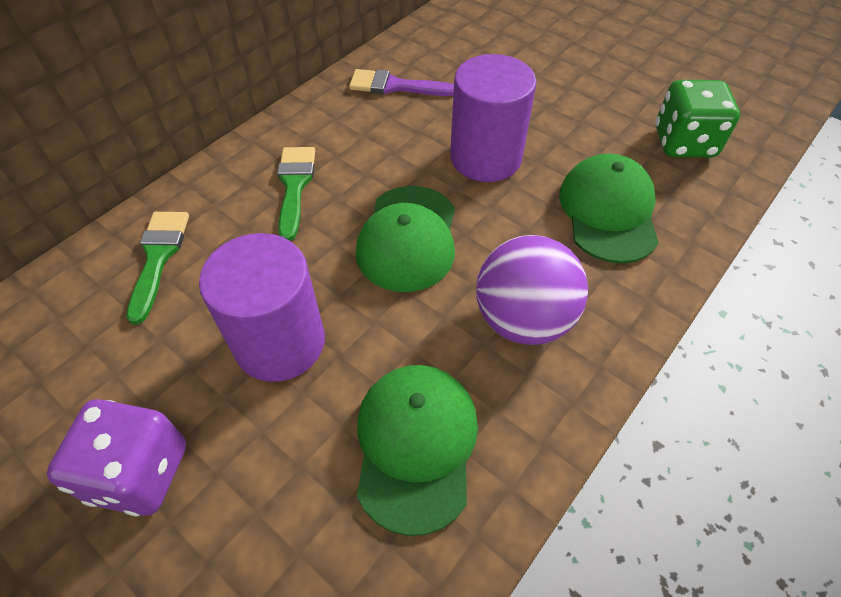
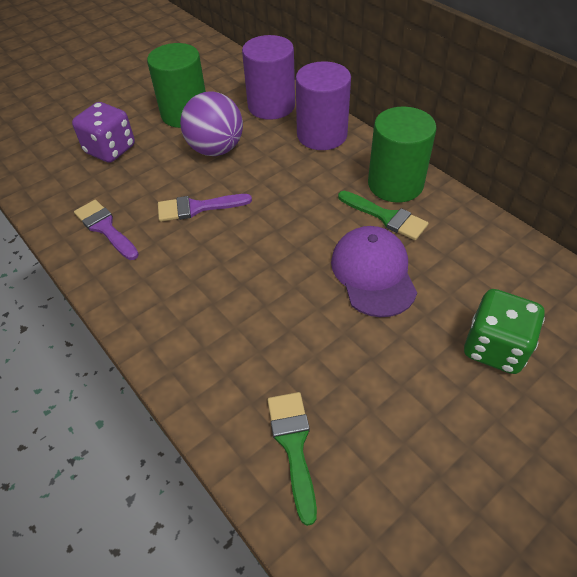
green cap: [356,186,455,292] [357,365,478,536] [559,153,659,263] = 3 -> none = 0
green cylinder: none = 0 -> [147,43,206,128] [368,107,437,202] = 2
purple brush: [349,69,454,96] = 1 -> [74,200,139,260] [158,194,252,222] = 2
purple cap: none = 0 -> [331,226,417,317] = 1

